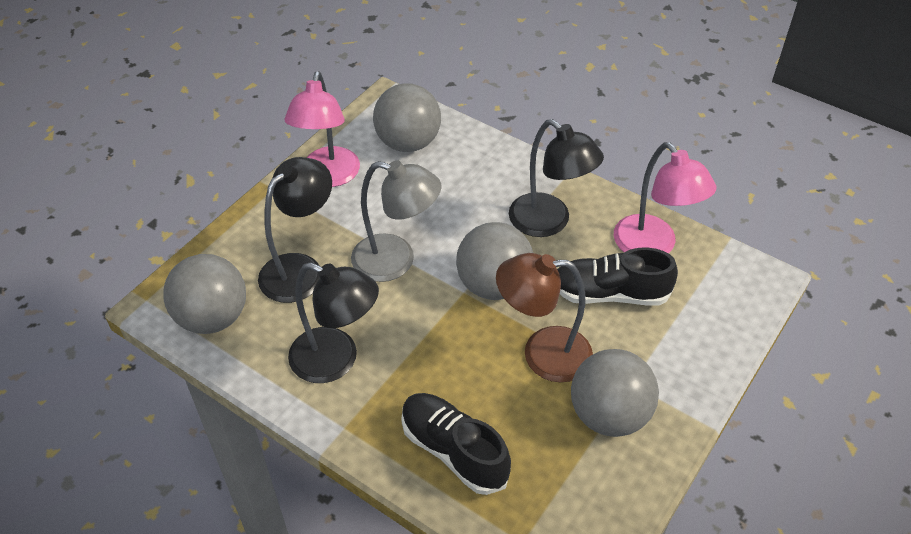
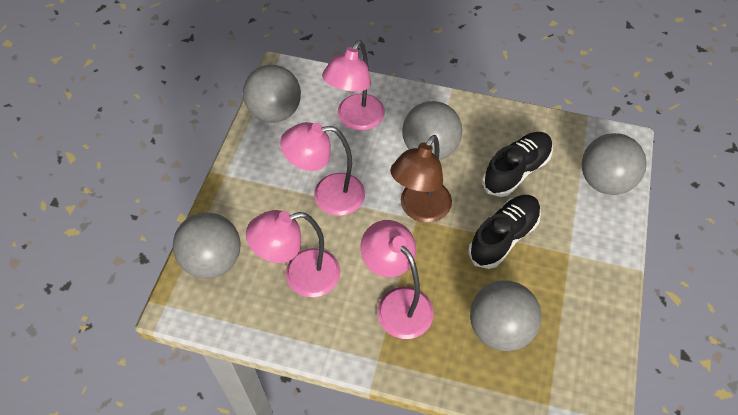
black lamp: [258,157,332,303] [288,262,379,383] [509,119,604,237] = 3 -> none = 0
grey ball: [163,254,246,334] [373,83,441,152] [456,222,533,300] [571,349,659,437] = 4 -> [173,212,241,278] [243,65,301,123] [402,101,462,160] [470,280,541,351] [581,133,647,195] = 5
grey lamp: [351,160,441,282] = 1 -> none = 0
pink lamp: [285,71,360,187] [614,142,717,253] = 2 -> [246,210,340,297] [280,122,365,216] [322,40,385,131] [360,220,434,339] = 4

